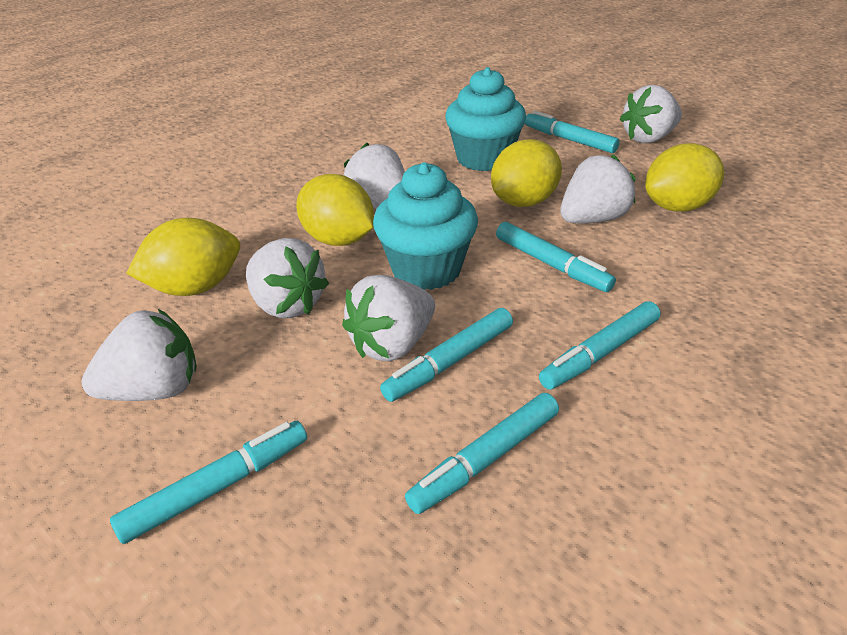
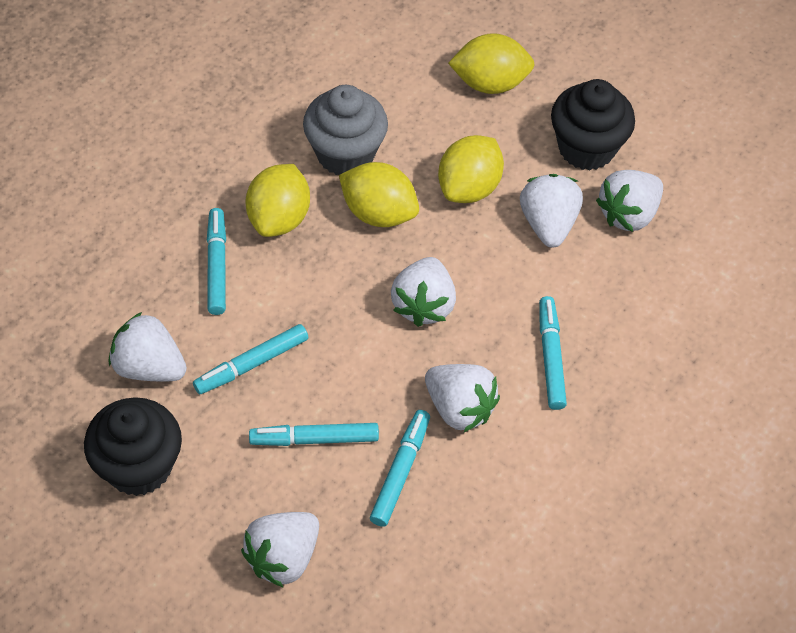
black cupcake: none = 0 -> [84,397,182,496] [551,79,635,171] = 2
grey cupcake: none = 0 -> [303,85,388,175] = 1
turquoise cupcake: [373,162,478,290] [445,67,526,171] = 2 -> none = 0
turquoise marker: [110,421,307,544] [380,308,513,402] [405,393,559,514] [496,222,616,292] [525,111,620,153] [539,301,661,390] = 6 -> [193,324,308,394] [207,208,226,315] [249,423,379,446] [370,410,430,527] [539,296,567,410] = 5

